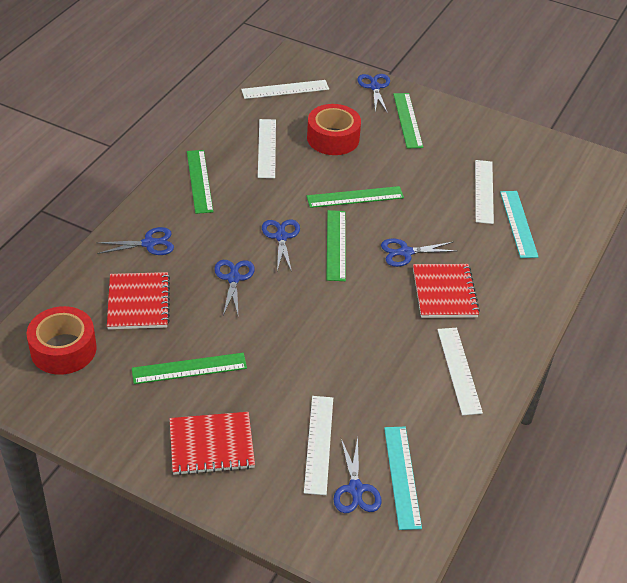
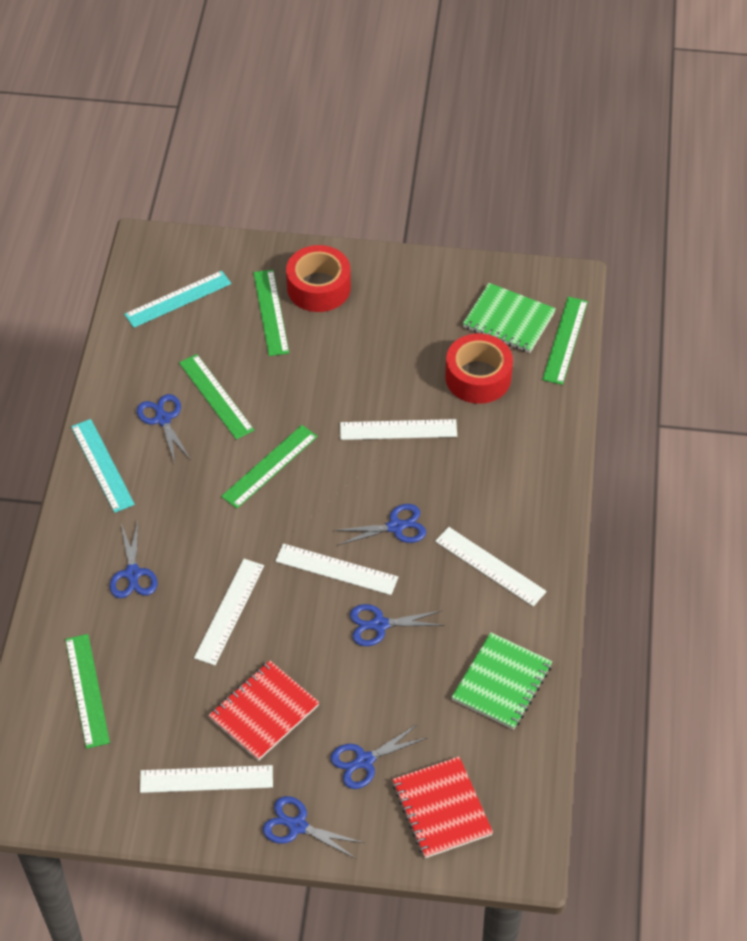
green notebook: none = 0 -> [452,632,552,730] [463,283,556,353] = 2
red notebook: [107,272,170,329] [170,412,255,475] [413,264,480,318] = 3 -> [208,661,320,761] [392,757,493,858] = 2

